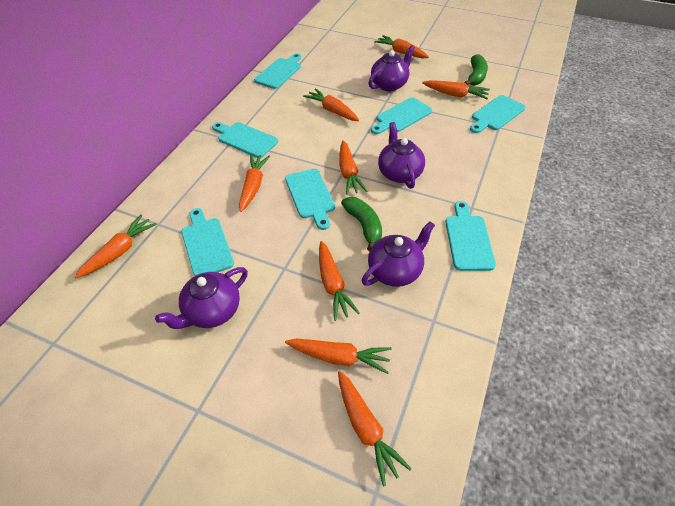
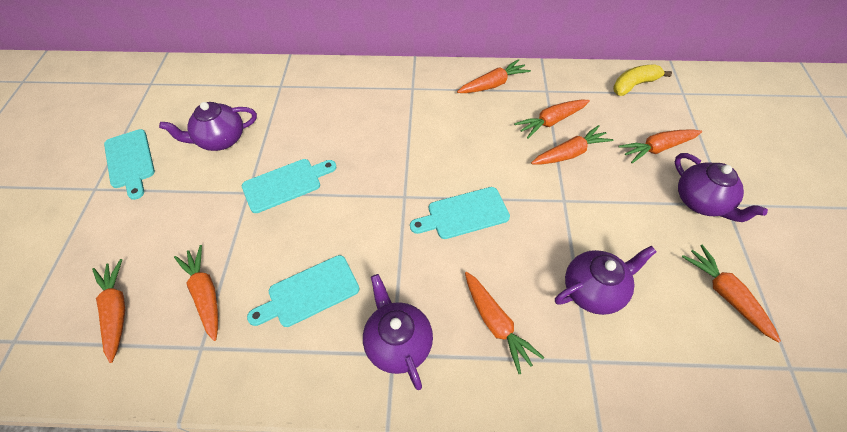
green banana: [341,197,382,251] [464,54,488,86] = 2 -> none = 0
orange carrot: [75,215,157,278] [239,154,270,212] [285,338,392,374] [303,88,359,121] [319,241,360,321] [338,371,412,486] [339,140,367,195] [374,35,429,58] [422,80,490,99] = 9 -> [92,259,125,363] [174,245,218,341] [457,59,531,93] [465,272,544,374] [514,100,590,139] [531,125,613,165] [619,129,702,163] [682,245,781,343] = 8
turquoise cutting board: [181,208,234,276] [212,122,278,158] [254,53,301,89] [285,169,335,230] [371,97,432,134] [445,201,496,271] [470,95,525,133] = 7 -> [104,129,155,200] [242,159,336,213] [247,255,360,327] [410,187,510,239] = 4
yellow banana: none = 0 -> [613,65,672,96] = 1

